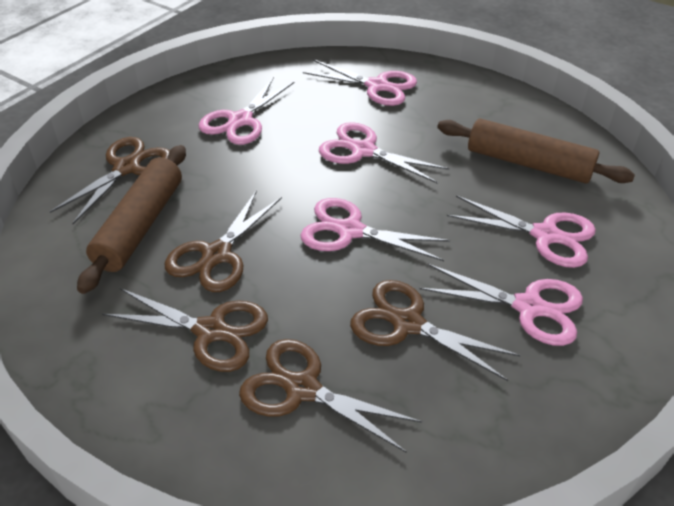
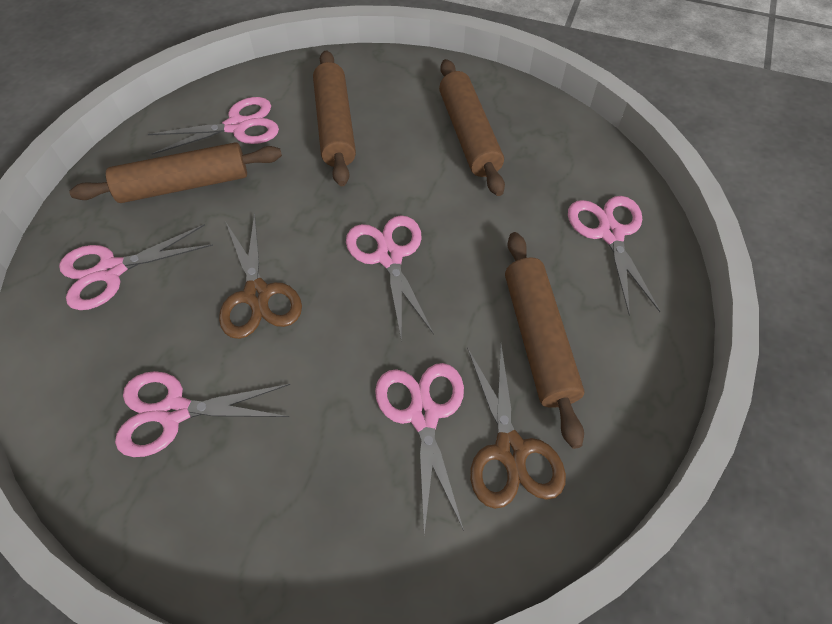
brown rolling pin: [77,145,186,294] [437,118,635,183] = 2 -> [69,142,282,203] [313,51,356,186] [439,59,505,196] [505,232,584,449] = 4
brown scissors: [50,137,170,224] [102,288,268,372] [165,190,282,292] [239,339,422,453] [350,280,521,381] = 5 -> [219,213,302,339] [467,345,566,509] = 2

